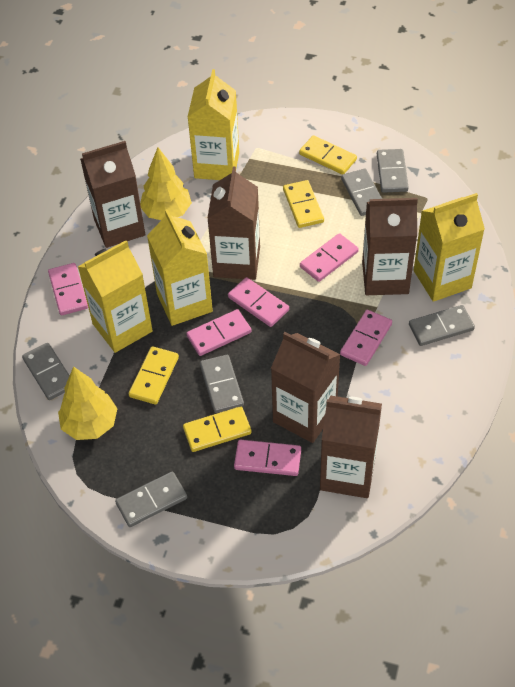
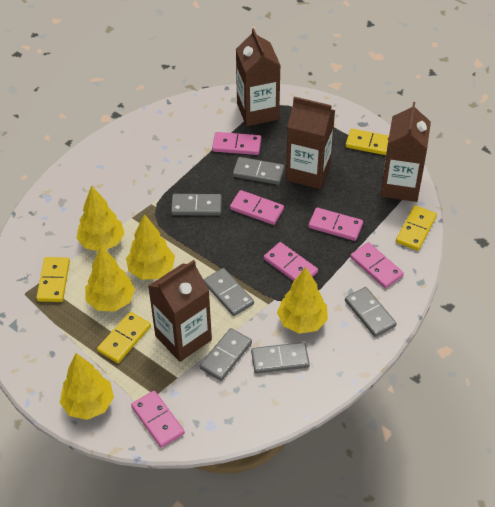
brown carton: [81,141,145,248] [207,166,260,280] [271,332,341,443] [320,395,382,498] [362,198,418,295] = 5 -> [148,260,212,362] [236,28,281,126] [286,97,335,189] [381,102,431,202] = 4
yellow carton: [78,240,153,353] [147,209,213,326] [188,69,239,180] [414,193,485,302] = 4 -> none = 0
yellow tree: [58,366,118,440] [140,147,192,220] = 2 -> [60,353,114,420] [76,186,125,251] [85,246,135,311] [126,214,175,280] [277,267,328,334] = 5

